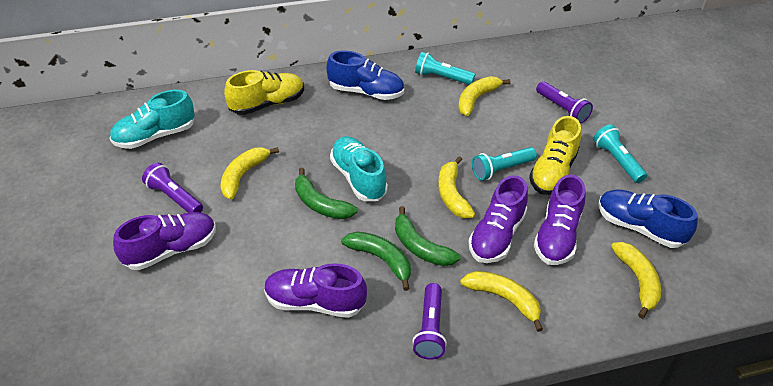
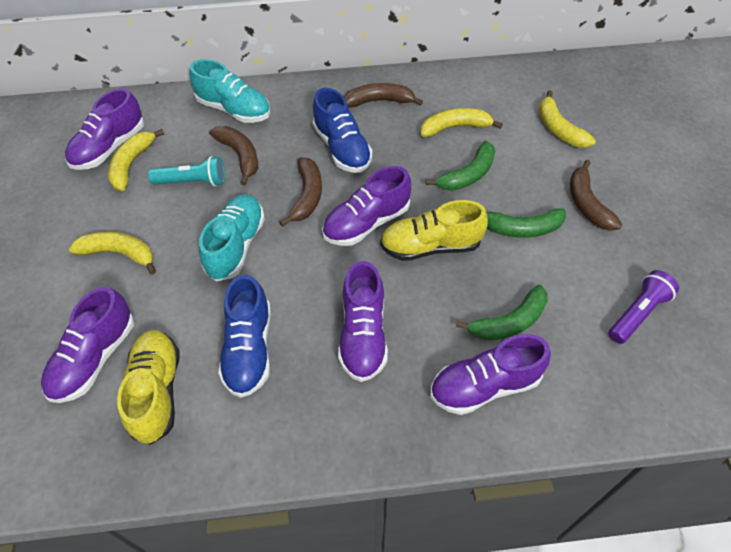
brown banana: none = 0 -> [209,126,258,185] [279,158,322,227] [343,83,423,108] [570,160,623,231] = 4
purple flashlight: [142,162,203,213] [413,283,447,360] [536,81,593,124] = 3 -> [609,270,679,344] = 1
purple shoe: [113,212,216,270] [264,263,367,318] [468,175,528,263] [534,175,586,265] = 4 -> [41,287,134,403] [65,88,144,170] [322,166,411,246] [338,261,388,382] [430,334,551,415] = 5
turquoise flashlight: [415,52,475,85] [472,147,537,181] [593,125,647,183] = 3 -> [148,156,225,186] = 1
yellow banana: [220,147,279,200] [438,156,475,218] [458,76,510,116] [460,271,543,332] [611,242,661,319] = 5 -> [69,232,156,274] [108,129,164,191] [421,108,503,137] [539,90,596,148] = 4

